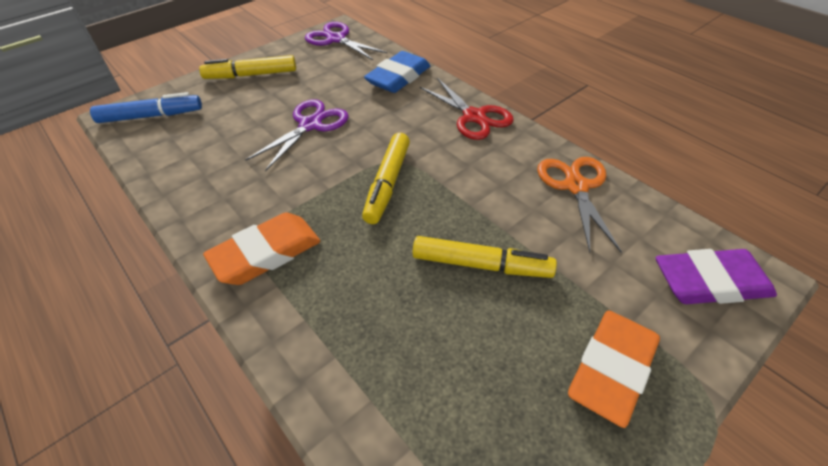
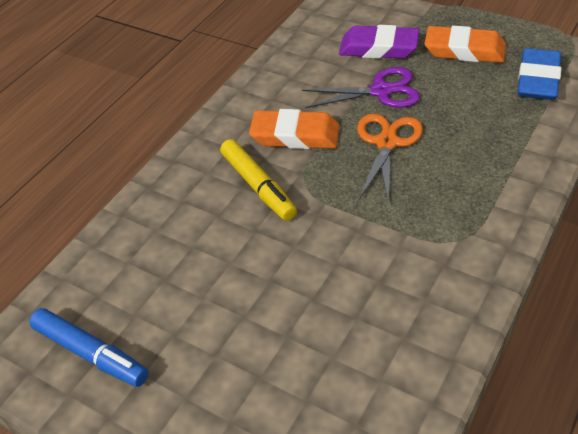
purple scissors: [245,99,349,171] [305,22,388,60] = 2 -> [302,67,420,108] = 1
red scissors: [420,78,514,140] = 1 -> none = 0
yellow marker: [199,55,296,79] [362,133,410,224] [412,236,557,278] = 3 -> [220,139,297,221] = 1

